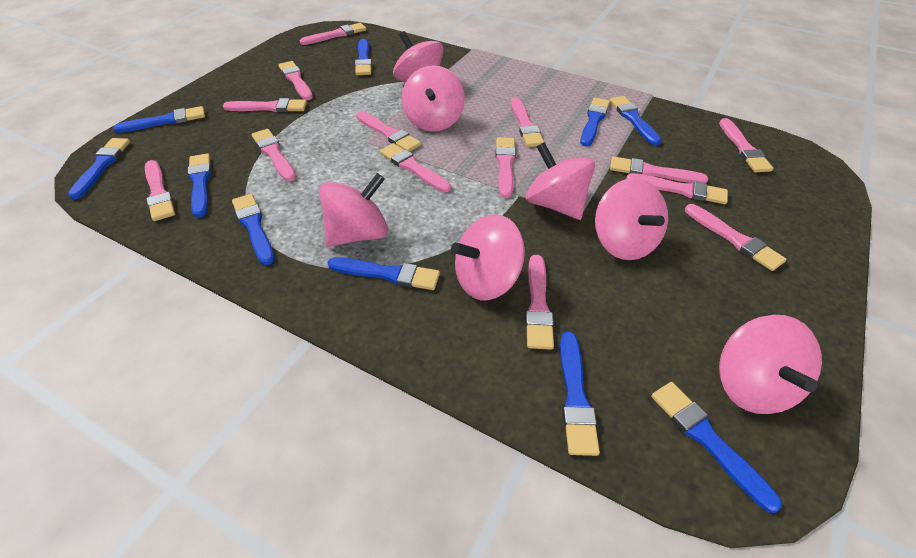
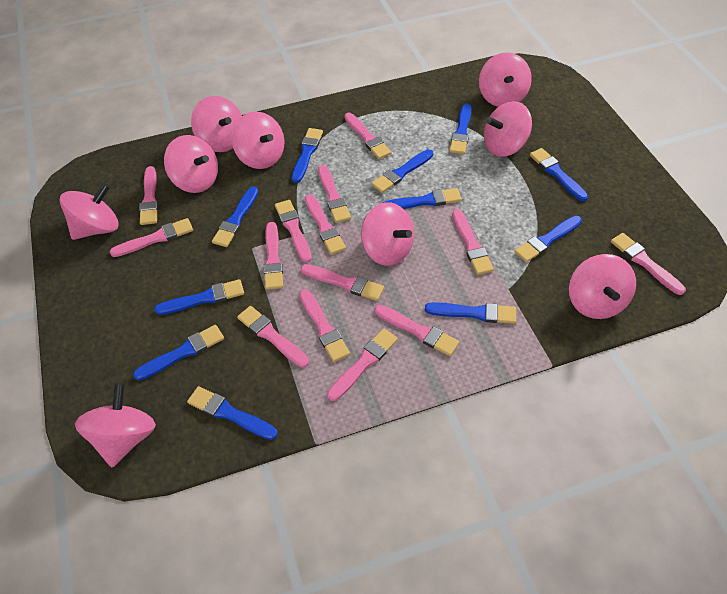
blue brush: [68,138,130,200] [113,106,205,133] [188,153,211,218] [232,194,274,265] [328,257,440,290] [355,39,372,75] [560,332,600,456] [580,98,610,147] [610,96,661,146] [651,382,782,513] = 10 -> [133,325,224,380] [154,279,244,315] [187,386,278,440] [212,187,258,247] [292,128,323,183] [371,149,433,193] [383,188,462,209] [425,302,516,324] [449,103,472,154] [514,216,582,262] [530,148,588,201] = 11
pink spinning top: [319,173,388,247] [393,31,444,82] [402,65,465,132] [451,214,525,300] [526,142,595,220] [595,178,668,260] [719,315,822,414] = 7 -> [60,183,118,240] [75,383,156,467] [164,135,218,193] [191,96,242,152] [232,112,284,169] [361,202,414,266] [479,52,532,107] [484,101,532,157] [569,254,636,319] = 9

